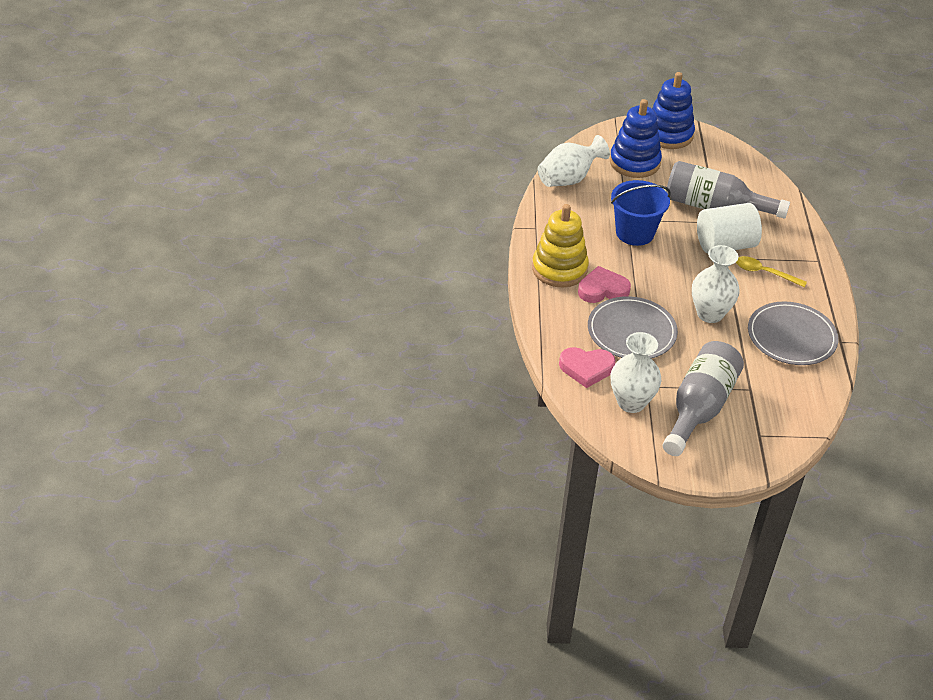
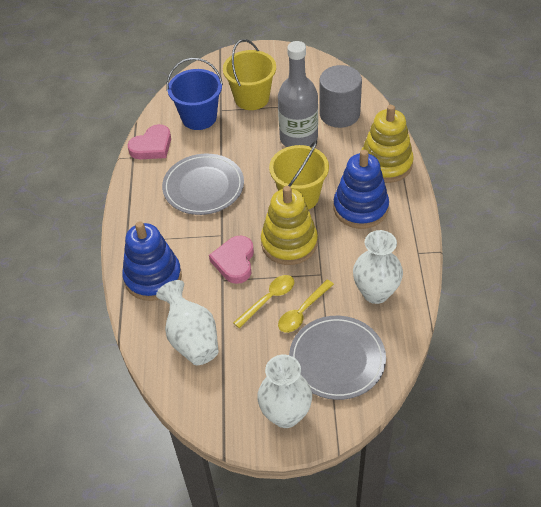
grey bottle: [663,341,744,456] [666,161,790,219] = 2 -> [278,41,318,147] = 1
grey cylinder: none = 0 -> [319,65,362,128] = 1
white cylinder: [697,203,762,254] = 1 -> none = 0
yellow bucket: none = 0 -> [223,39,276,110] [269,140,329,210] = 2
yellow spoon: [736,256,807,287] = 1 -> [233,275,294,328] [278,280,334,333] = 2
yellow stacking toy: [532,204,589,288] = 1 -> [261,186,318,265] [361,105,414,183] = 2

